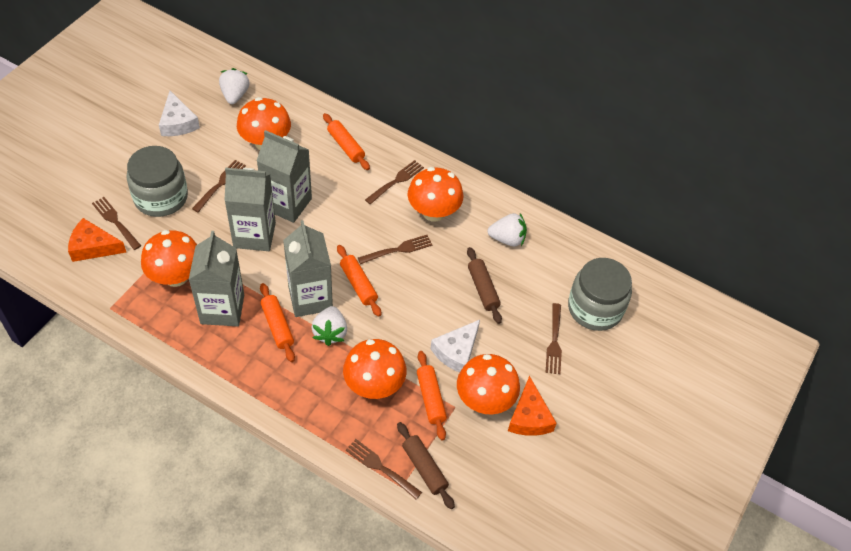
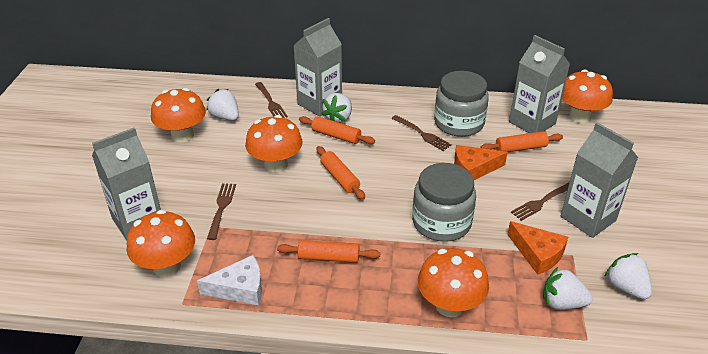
brown fork: [92,197,141,250] [192,160,246,212] [346,439,422,500] [358,235,433,264] [365,160,424,204] [546,303,562,374] = 6 -> [207,183,236,240] [255,82,288,118] [391,115,452,151] [511,183,569,221] = 4
brown rolling pin: [397,422,455,509] [467,247,502,324] = 2 -> none = 0
white cheese: [159,91,200,136] [430,320,480,372] = 2 -> [197,255,262,305] = 1
white strawberry: [219,68,250,104] [311,306,347,346] [487,213,527,246] = 3 -> [206,89,239,121] [321,93,352,123] [543,267,593,310] [604,253,652,299] = 4

